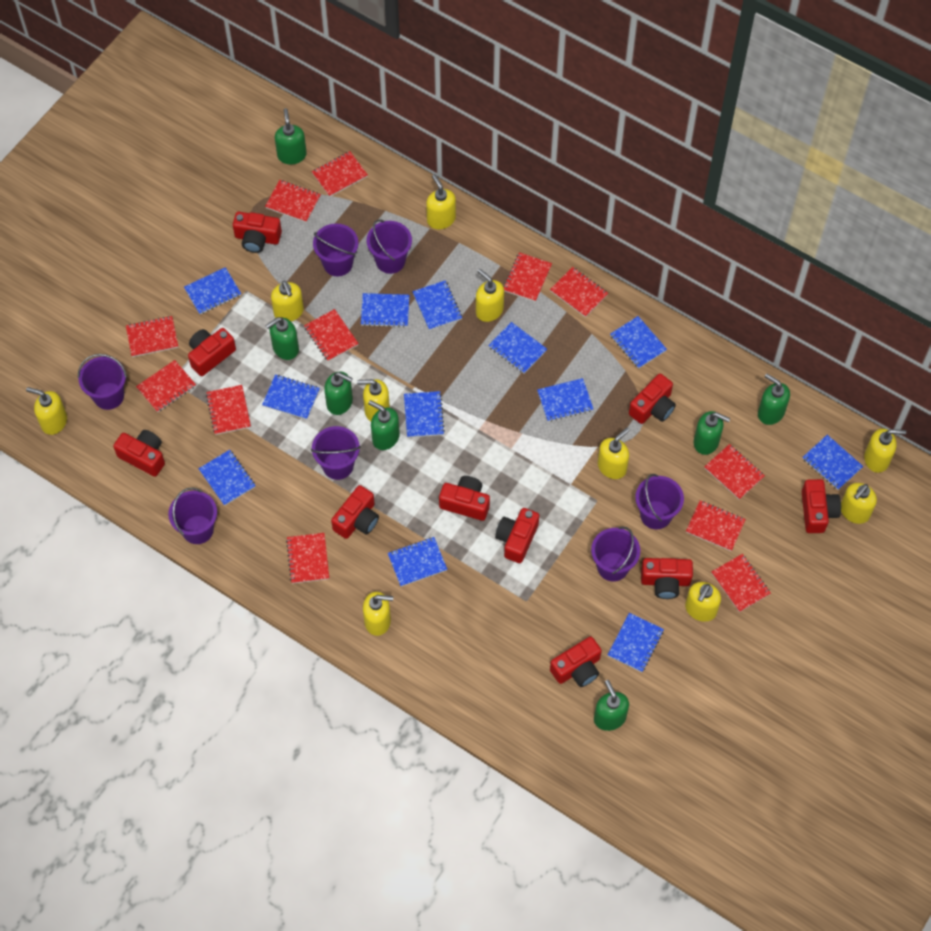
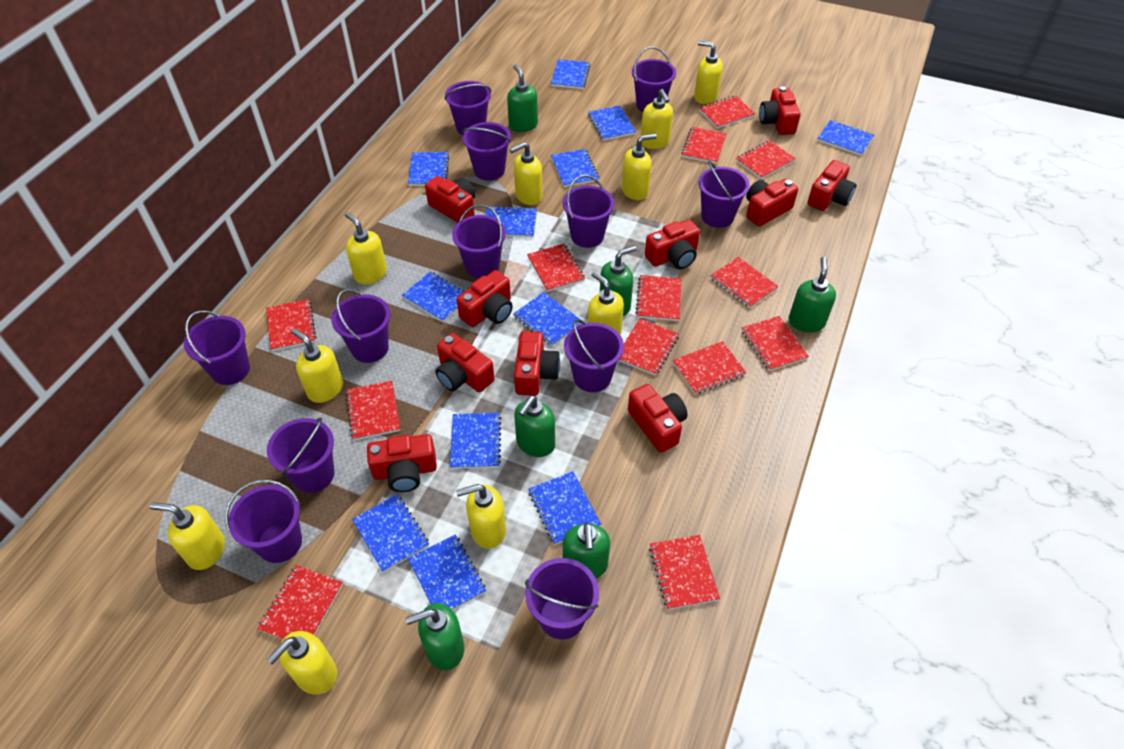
green soap dispenser: [265,317,299,360] [275,108,307,165] [324,372,353,415] [368,400,400,450] [594,680,629,731] [694,411,730,455] [758,374,790,425] = 7 -> [405,603,464,670] [507,64,538,132] [514,396,555,457] [563,522,610,579] [600,245,637,316] [789,257,836,333] = 6
purple bucket: [78,354,127,410] [168,487,217,544] [311,426,361,480] [313,224,358,276] [367,219,412,274] [591,527,640,581] [635,474,684,529] = 7 -> [184,310,250,385] [225,480,302,563] [267,417,335,493] [331,289,390,363] [444,81,491,136] [452,204,506,279] [462,122,511,181] [525,558,599,640] [563,175,614,248] [564,319,624,392] [632,47,676,112] [698,161,750,228] = 12
red notebook: [126,316,178,357] [136,360,196,412] [206,385,251,435] [265,180,321,223] [286,533,329,584] [304,309,359,361] [312,151,368,197] [503,252,552,302] [550,267,608,317] [686,500,746,551] [704,444,765,500] [711,554,771,612] = 12 -> [257,565,343,639] [266,299,316,351] [346,381,400,440] [527,244,585,292] [618,319,679,376] [635,275,681,321] [649,535,720,610] [673,341,746,394] [681,127,726,164] [699,96,755,128] [710,257,779,308] [736,140,796,179] [742,316,809,371] = 13

